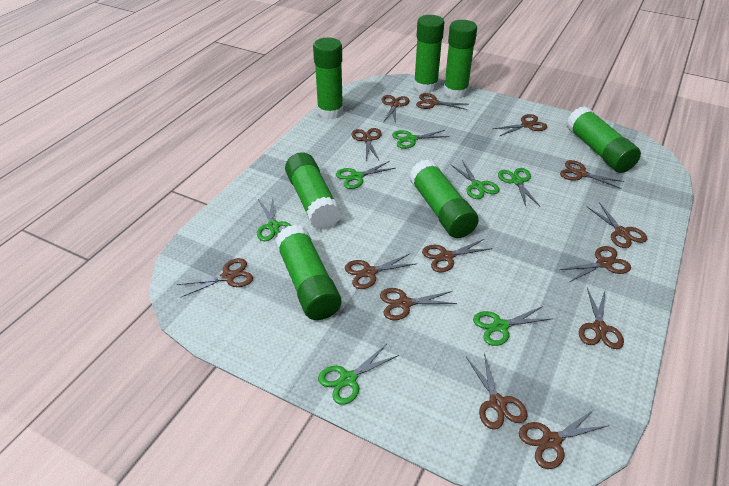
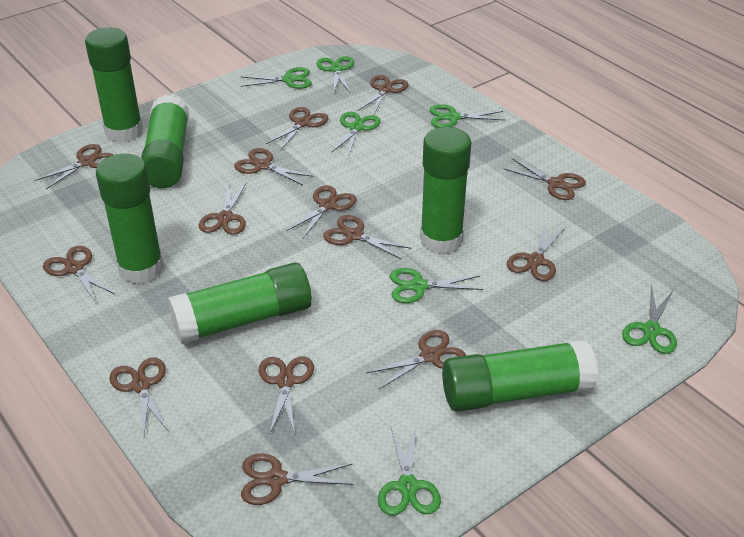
green glue stick: [275,225,341,320] [285,152,341,230] [313,38,343,119] [409,159,478,238] [414,15,444,93] [443,20,477,99] [566,106,641,173] = 7 -> [85,28,143,142] [96,154,164,284] [141,95,189,188] [168,262,312,344] [420,127,471,254] [442,339,598,412] = 6

